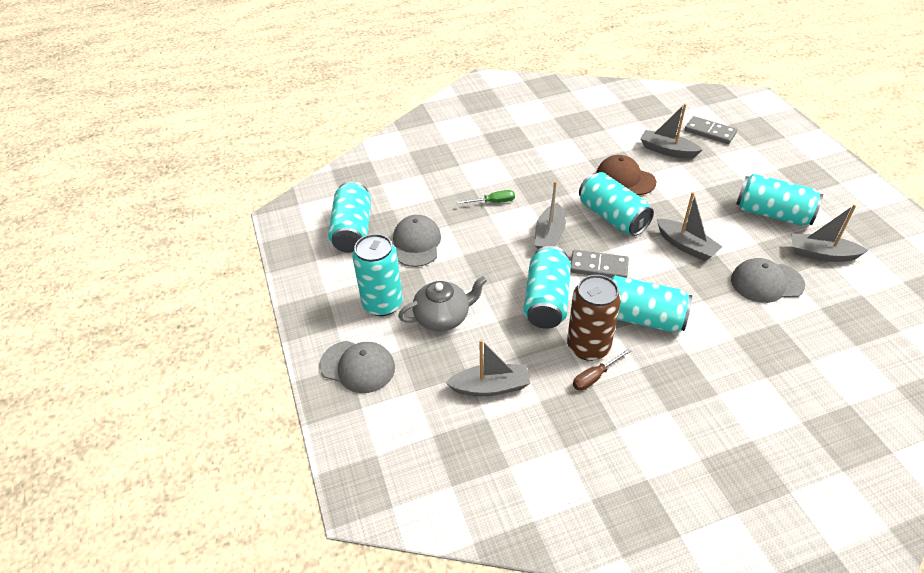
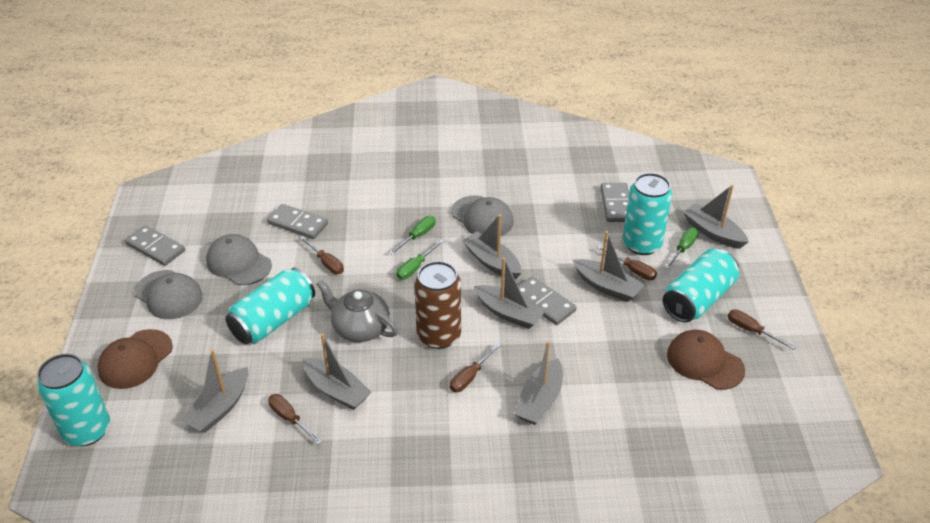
brown cap: [596,155,656,195] = 1 -> [97,329,173,389] [667,330,745,390] = 2
brown screwdriver: [573,348,631,391] = 1 -> [268,394,322,445] [300,236,344,274] [450,343,501,392] [597,246,657,280] [728,310,796,350] = 5
green screwdriver: [456,190,515,204] = 1 -> [389,216,436,255] [396,240,444,280] [665,227,699,269] = 3
grey boat: [445,339,531,396] [535,181,566,249] [640,104,702,158] [657,192,722,261] [791,205,869,262] = 5 -> [181,349,248,433] [303,333,372,410] [462,214,522,280] [474,257,546,329] [514,341,563,425] [573,231,644,302] [683,185,749,249] = 7
grey domino: [570,250,629,278] [685,116,737,144] = 2 -> [125,225,185,266] [267,204,328,239] [518,276,576,325] [600,183,629,222] = 4
turquoise can: [328,181,371,253] [352,234,403,316] [524,246,571,329] [579,172,654,236] [611,276,692,332] [736,174,823,226] = 6 -> [37,354,110,446] [225,268,315,344] [623,173,672,255] [663,248,739,322] = 4

